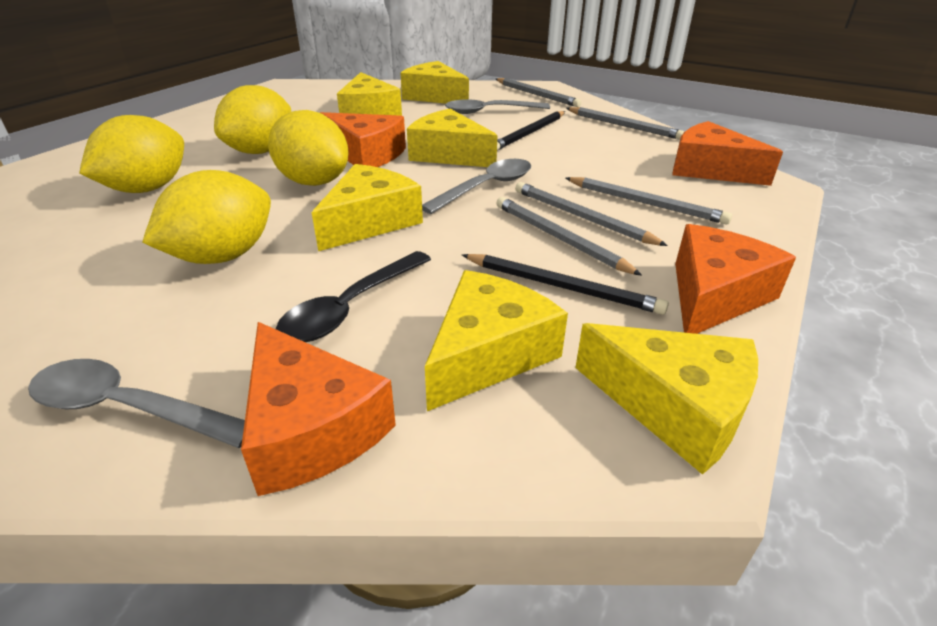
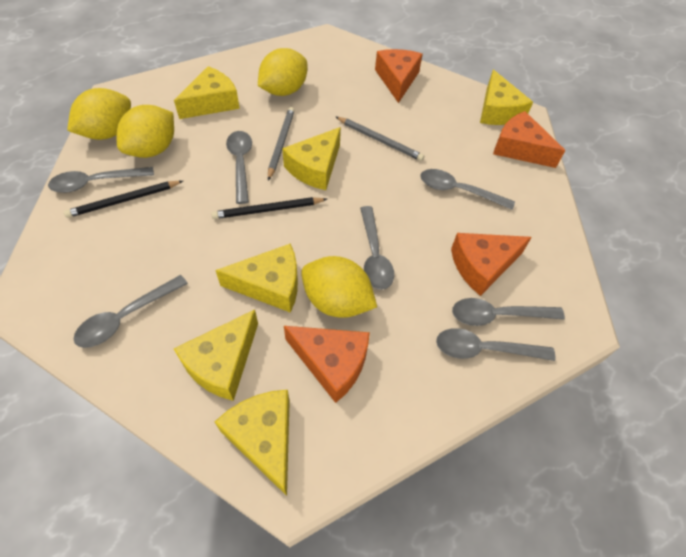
black spoon: [276,251,431,342] = 1 -> none = 0
grey pencil: [496,78,581,107] [496,197,642,276] [515,182,668,246] [566,107,685,140] [566,177,732,225] = 5 -> [268,107,295,180] [336,117,424,161] = 2
grey spoon: [28,359,245,448] [422,159,531,214] [445,99,550,114] = 3 -> [48,167,154,193] [74,275,188,348] [226,131,252,204] [360,206,394,290] [420,169,515,210] [436,328,555,361] [452,298,565,326] = 7

